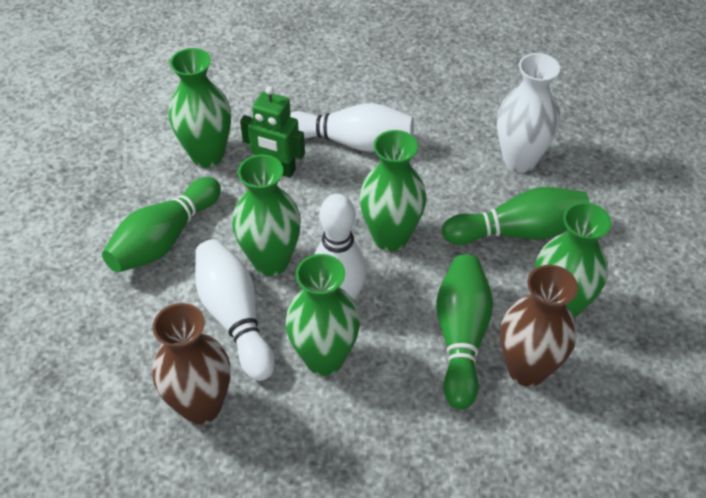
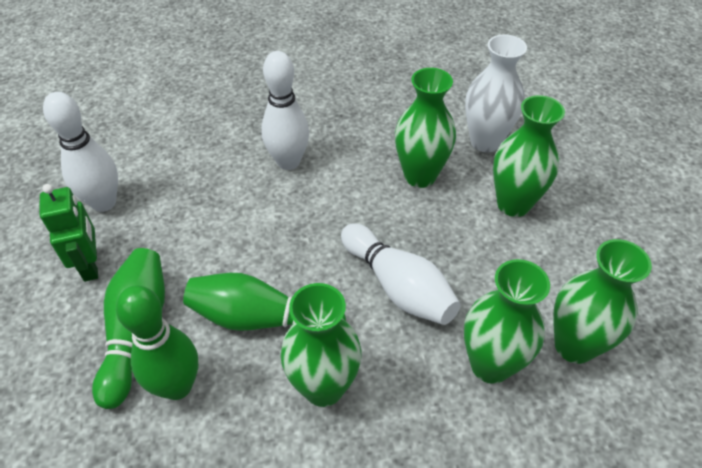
brown vase: [153,303,230,424] [500,265,578,387] = 2 -> none = 0

